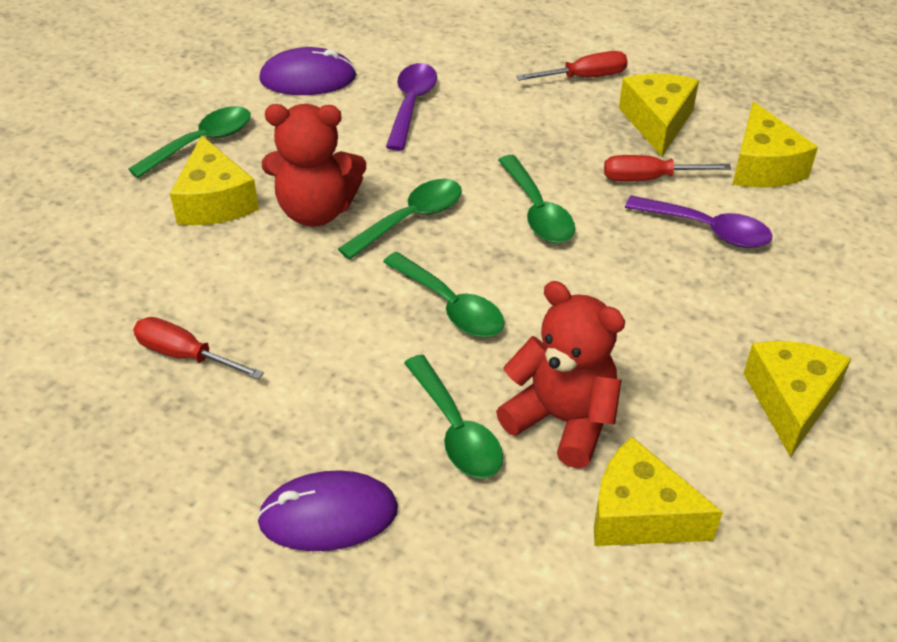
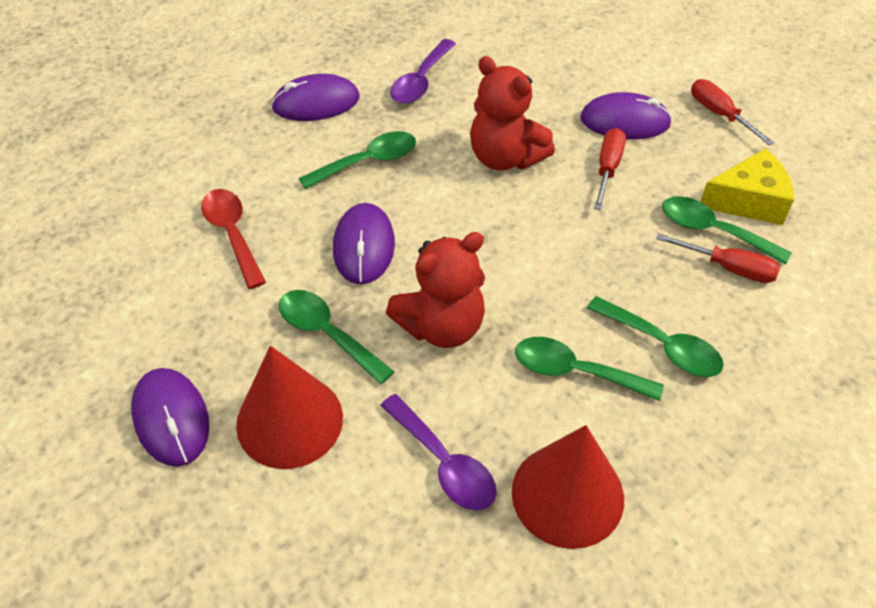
purple mouse: [257,470,398,551] [259,47,357,95] = 2 -> [131,368,209,467] [271,74,359,121] [333,203,395,284] [580,92,672,139] = 4
red cone: none = 0 -> [236,346,343,469] [512,425,624,549] = 2
red spoon: none = 0 -> [201,189,266,289] = 1
yellow cheese: [170,135,259,225] [594,437,723,546] [619,74,699,157] [732,101,818,188] [744,341,851,457] = 5 -> [700,148,794,225] = 1

